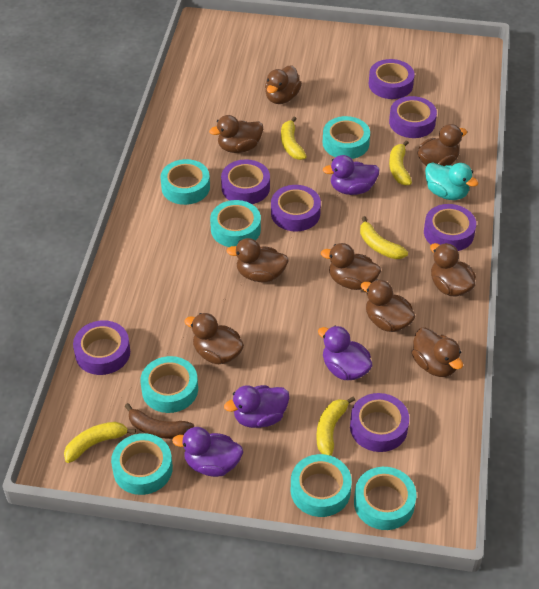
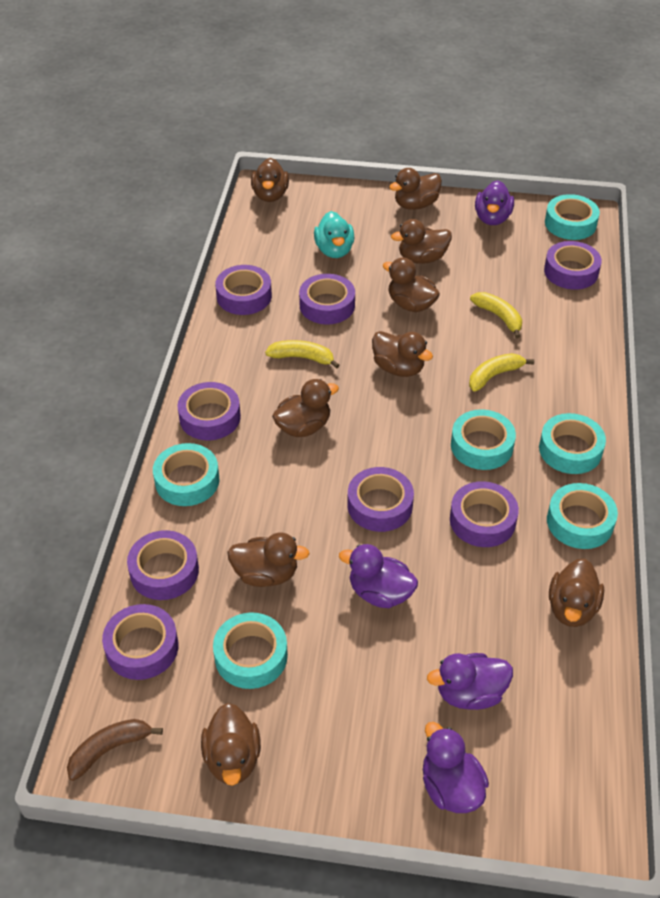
purple tape: [73,320,130,375] [221,159,270,204] [271,185,321,231] [350,393,409,452] [369,59,415,99] [389,96,437,138] [424,204,476,251] = 7 -> [102,604,179,680] [127,530,199,600] [177,382,241,440] [215,265,272,315] [299,274,355,324] [347,467,414,532] [450,481,519,547] [544,241,602,290] = 8
turquoise tape: [111,433,173,495] [140,356,198,413] [160,159,210,205] [210,200,261,247] [291,454,352,517] [323,116,370,159] [354,467,417,530] = 7 -> [153,443,219,506] [213,612,288,689] [451,409,516,470] [539,413,606,474] [545,194,600,240] [547,483,618,549] = 6
yellow banana: [64,422,136,463] [281,117,307,160] [316,397,355,456] [360,216,408,259] [389,140,412,185] = 5 -> [265,340,340,369] [469,353,534,391] [470,292,522,338] = 3

